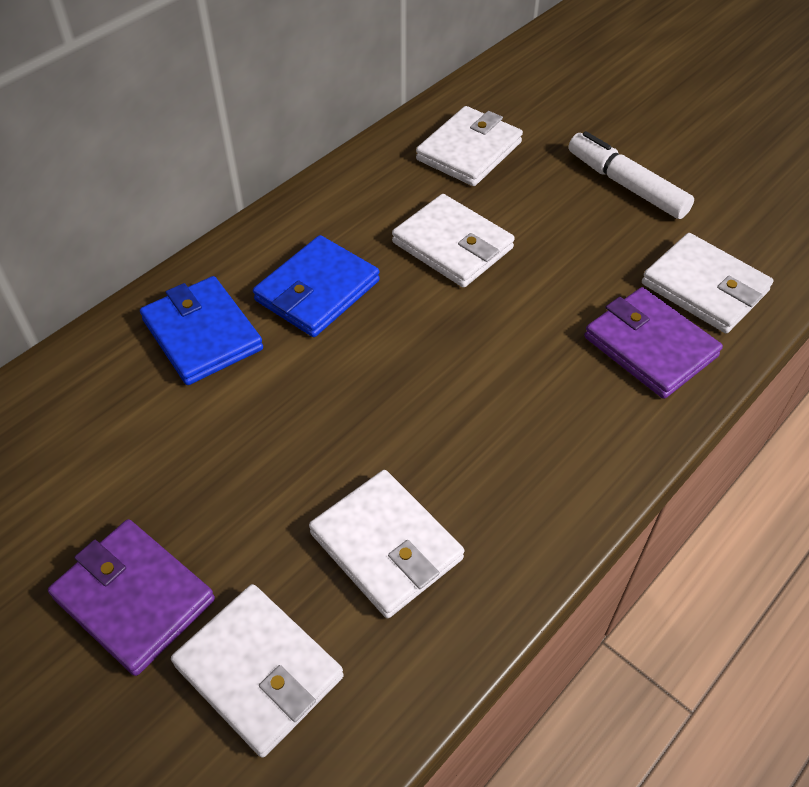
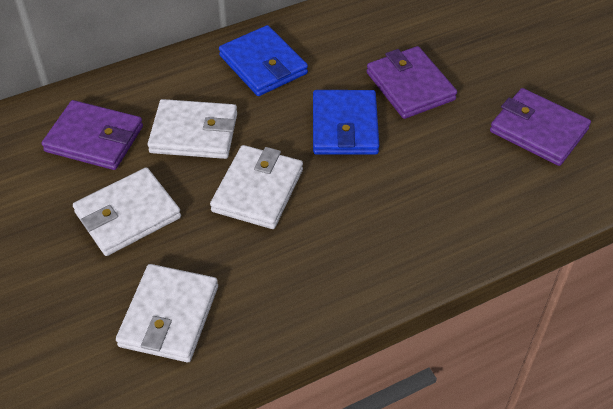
purple wallet: [48,519,215,676] [584,287,723,399] = 2 -> [42,100,143,170] [367,46,457,119] [490,88,591,166] = 3
white marker: [568,131,694,219] = 1 -> none = 0
white wallet: [171,584,344,758] [309,470,464,618] [392,194,515,288] [416,106,523,186] [642,233,774,333] = 5 -> [73,167,181,256] [116,264,218,362] [147,99,237,159] [210,145,303,229] = 4

